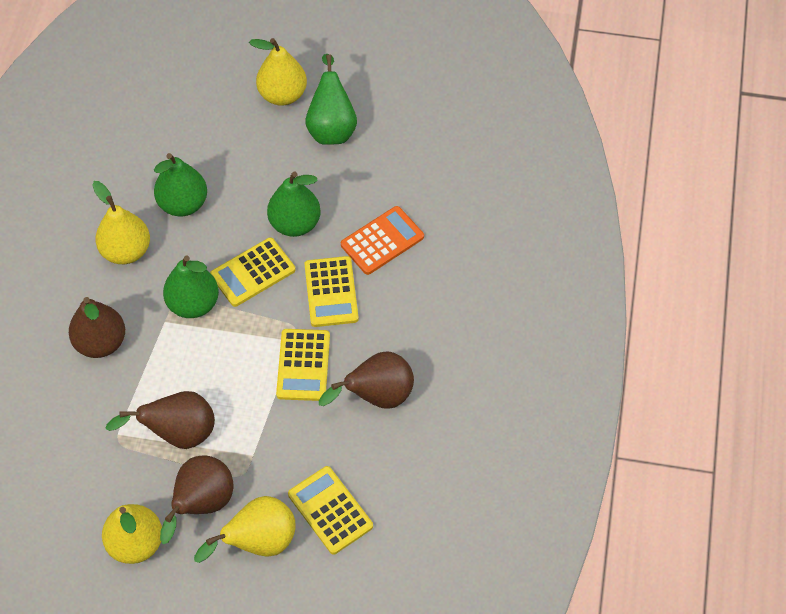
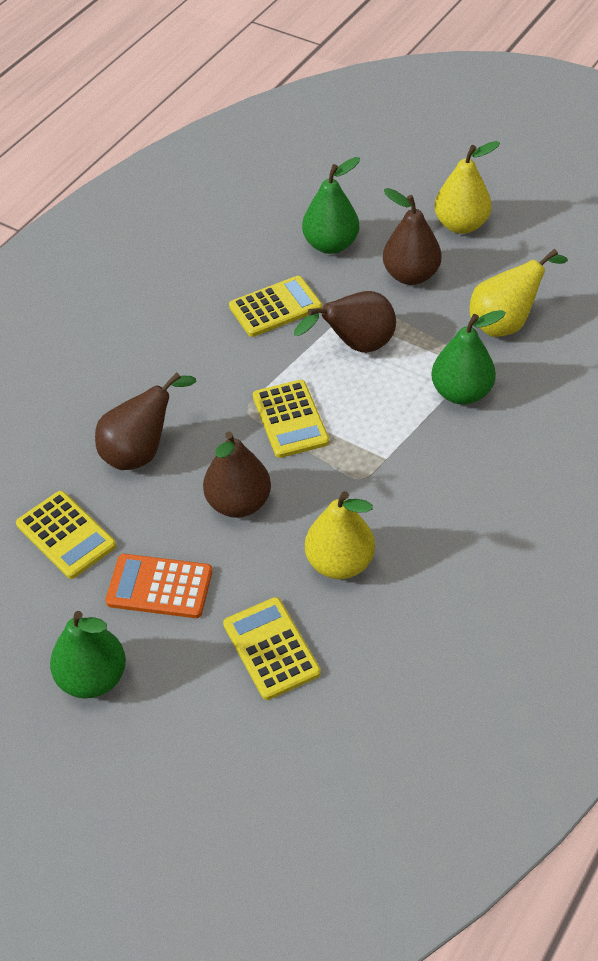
green pear: [154,153,207,216] [163,255,219,318] [267,172,321,237] [306,54,357,145] = 4 -> [50,611,126,699] [302,157,360,254] [432,310,506,405] = 3
yellow pear: [92,181,150,264] [102,504,162,564] [194,496,296,563] [249,38,307,106] = 4 -> [305,491,375,579] [434,141,500,234] [469,249,568,337] = 3

